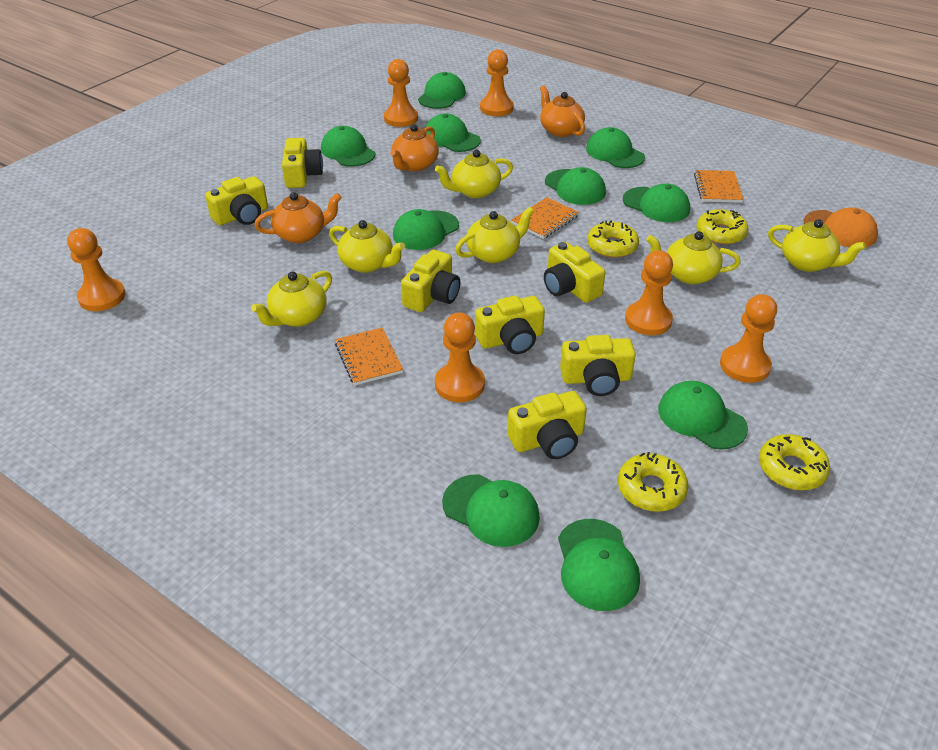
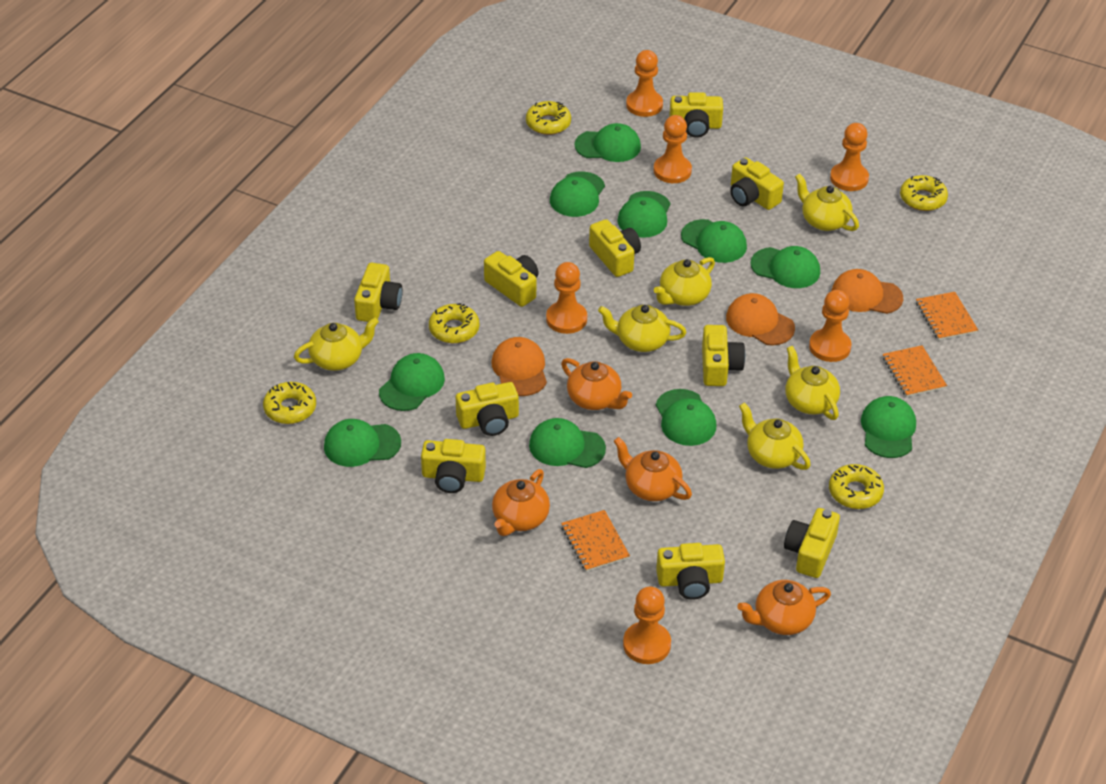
orange cap: [804,208,878,247] = 1 -> [491,337,547,396] [726,293,795,345] [832,269,903,314] = 3
orange teapot: [255,192,342,243] [390,124,439,171] [540,86,585,137] = 3 -> [492,469,550,536] [561,358,632,410] [614,437,692,501] [737,580,831,635] = 4
yellow camera: [205,176,268,225] [282,138,323,188] [401,250,460,312] [475,296,545,354] [507,391,587,459] [544,242,605,303] [560,335,636,396] = 7 -> [354,263,403,322] [421,439,486,493] [456,382,519,436] [484,251,539,307] [589,219,641,277] [656,543,725,600] [669,92,723,138] [702,325,745,386] [730,157,784,210] [784,508,840,578] = 10
yellow donut: [587,220,639,258] [618,452,689,512] [696,209,749,245] [759,434,830,490] = 4 -> [263,382,316,424] [429,303,479,343] [526,101,571,135] [829,464,884,509] [900,175,948,211] = 5

